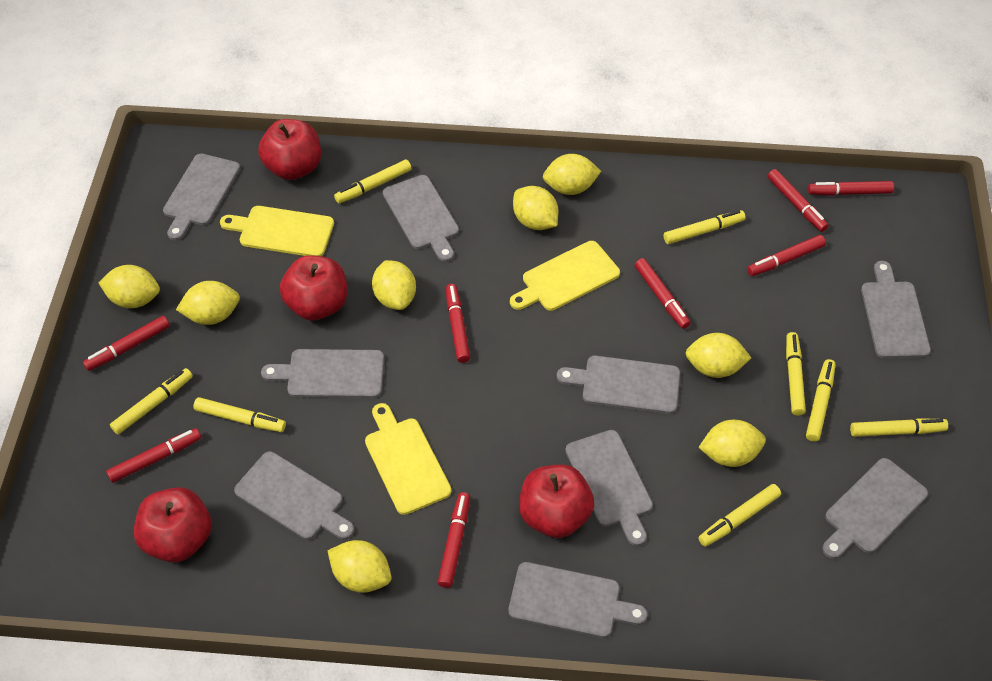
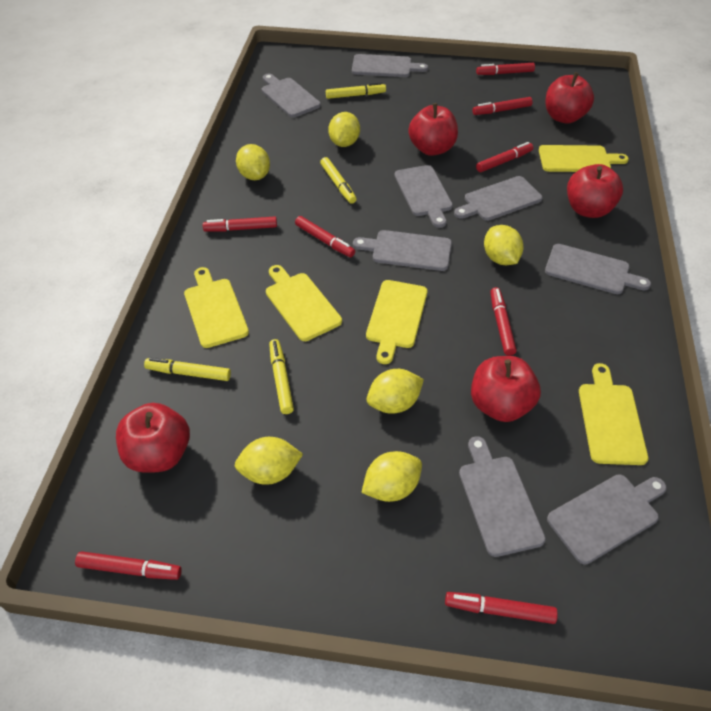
grey cutting board: [163,154,241,241] [234,451,354,540] [261,349,384,398] [383,175,459,262] [508,562,647,638] [557,356,680,414] [565,430,653,546] [822,458,928,559] [861,261,931,358] = 9 -> [262,74,321,117] [352,54,428,77] [353,230,452,271] [394,165,453,228] [454,176,543,221] [459,436,546,557] [545,244,651,294] [547,474,667,565] = 8
red apple: [134,487,212,562] [258,119,321,180] [280,255,347,321] [519,465,594,538] = 4 -> [116,403,190,473] [408,103,458,156] [471,356,541,422] [546,72,594,124] [567,164,623,218] = 5
yellow cutting board: [220,206,334,256] [365,403,451,515] [510,241,620,311] = 3 -> [184,267,249,348] [266,265,342,341] [366,280,428,364] [539,145,629,172] [579,363,648,465] = 5
yellow lemon: [99,265,160,308] [176,281,240,325] [327,540,391,593] [372,260,416,310] [513,186,558,230] [543,154,601,195] [685,333,751,378] [698,420,766,467] = 8 -> [235,437,303,485] [236,144,270,180] [328,112,360,147] [361,451,422,502] [367,369,424,414] [484,225,524,265] = 6
yellow marker: [110,368,193,434] [193,397,286,432] [334,159,412,203] [664,210,746,244] [698,484,781,547] [786,332,806,416] [806,359,836,442] [850,418,948,437] = 8 -> [144,358,231,381] [269,339,294,414] [320,157,357,204] [326,82,386,99] = 4

